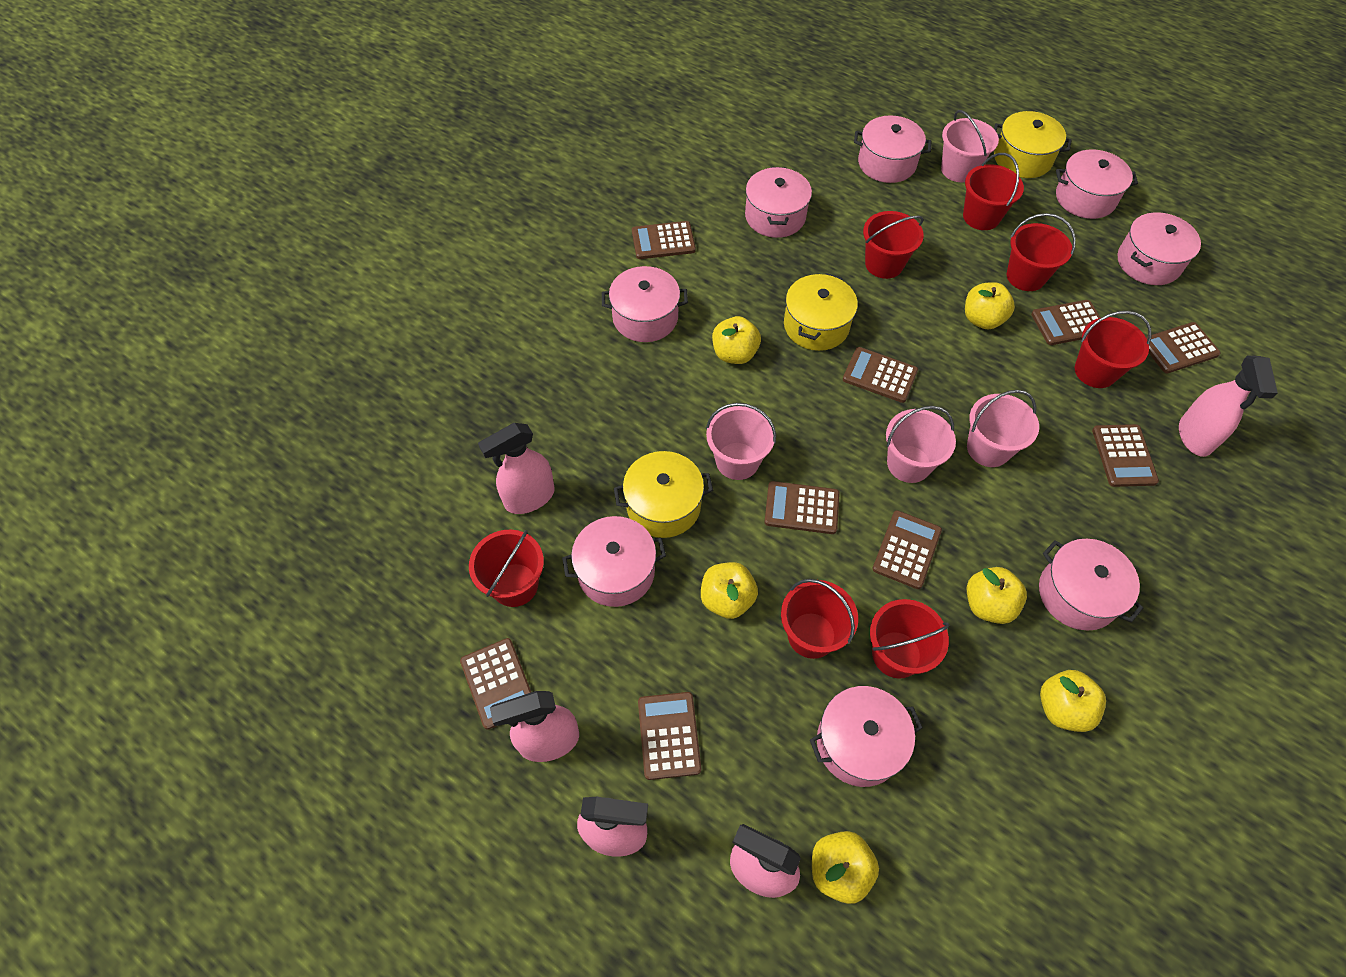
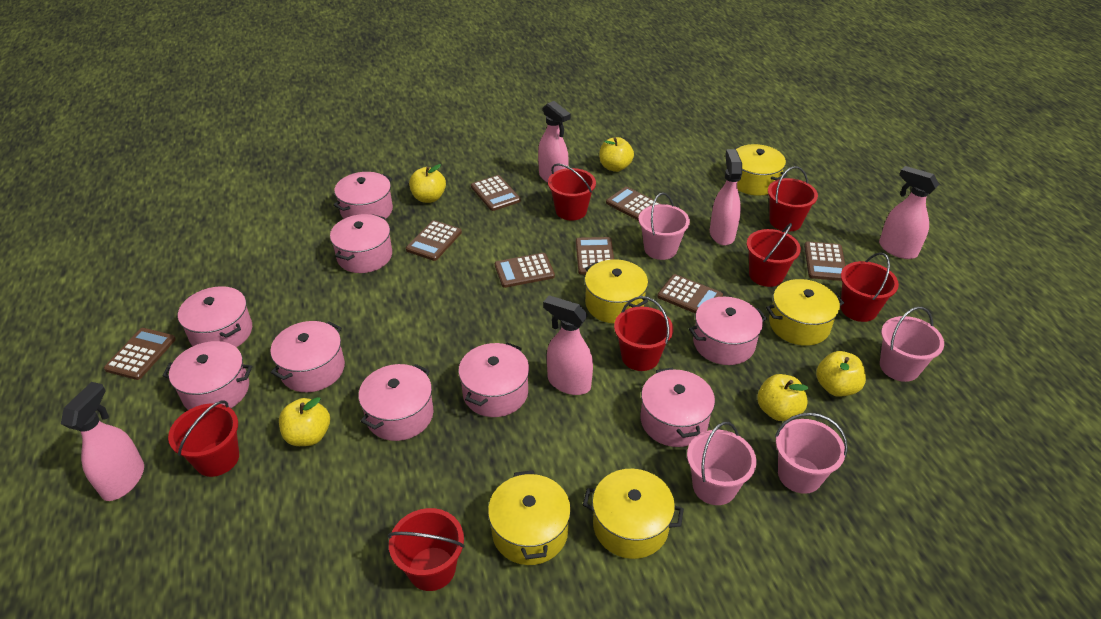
brown calculator: [460,638,531,730] [632,221,696,259] [638,692,701,780] [765,481,840,534] [843,347,918,403] [873,510,942,589] [1031,300,1101,345] [1092,424,1159,487] [1146,322,1221,373] = 9 -> [104,328,176,380] [406,220,462,261] [471,175,521,211] [495,253,555,288] [576,237,614,274] [606,187,661,221] [657,274,723,314] [804,242,846,281] = 8
pink pot: [562,516,666,607] [602,266,688,342] [745,167,812,238] [810,686,923,787] [854,115,932,183] [1039,539,1143,631] [1056,149,1138,219] [1118,212,1201,285] = 8 -> [163,341,252,410] [178,286,252,347] [270,321,345,392] [330,214,392,273] [333,172,393,219] [358,364,433,441] [458,343,529,417] [641,367,715,447] [689,297,767,365] = 9
yellow apple: [701,562,758,619] [712,316,761,364] [812,831,879,904] [965,282,1015,329] [967,567,1027,624] [1040,670,1106,732] = 6 -> [279,397,330,446] [409,164,446,203] [599,137,634,172] [757,374,809,421] [816,351,866,397] = 5
yellow pot: [614,451,713,538] [784,273,858,351] [994,111,1072,178] = 3 -> [488,470,571,565] [583,469,684,559] [585,259,648,324] [735,144,787,196] [766,279,844,346] = 5

